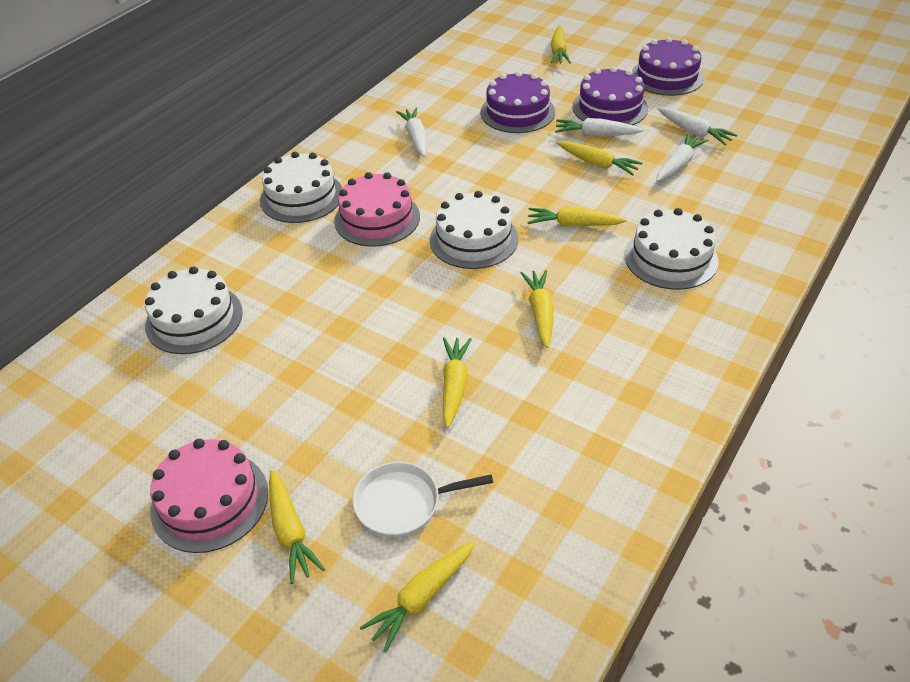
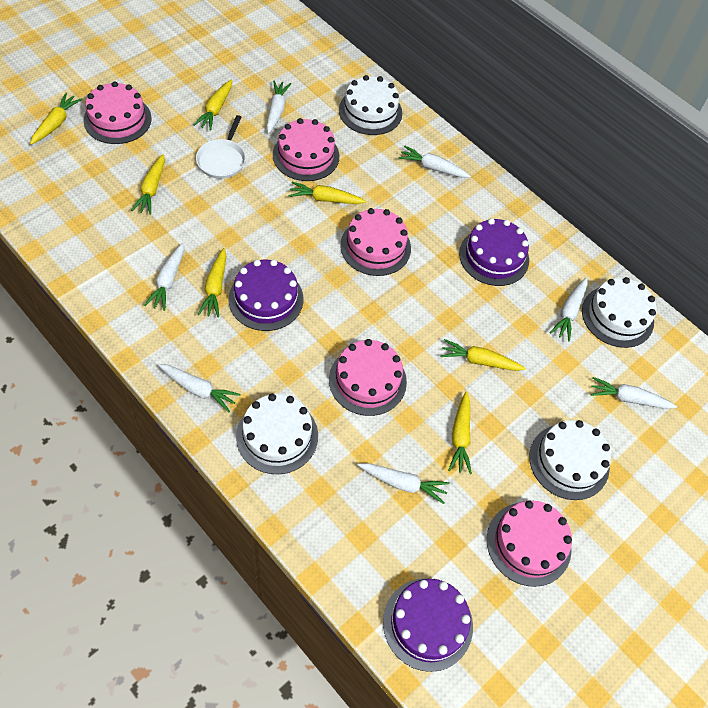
pink cake: [150,439,268,553] [334,172,420,247] = 2 -> [83,81,152,144] [273,118,339,181] [329,339,407,416] [340,208,411,276] [487,500,572,587] = 5
white carrot: [396,108,427,157] [555,118,644,136] [656,133,709,182] [658,107,738,145] = 4 -> [144,243,184,311] [158,364,240,412] [266,81,291,133] [358,463,450,504] [398,146,471,178] [550,277,588,342] [591,377,677,409] = 7

